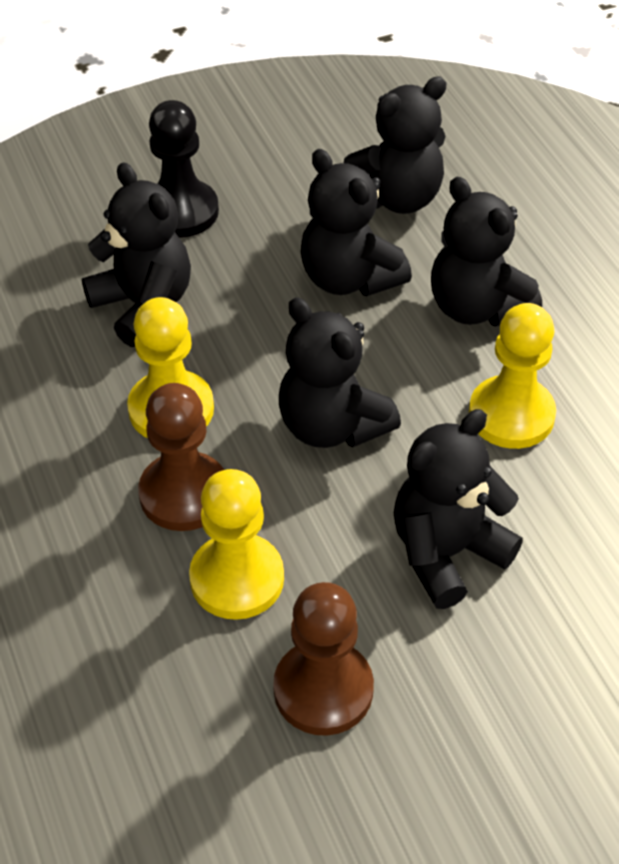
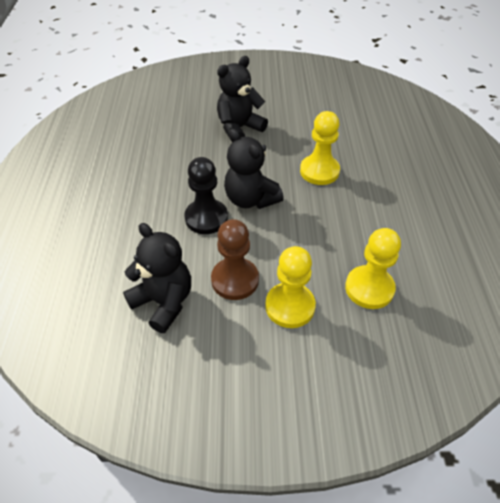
black teddy bear: [82,163,191,347] [279,297,401,448] [301,149,412,296] [344,76,447,214] [394,409,523,609] [431,177,542,327] = 6 -> [123,223,191,333] [217,56,268,137] [224,129,284,209] = 3
brown pawn: [138,383,224,531] [273,582,374,736] = 2 -> [211,219,259,300] = 1

